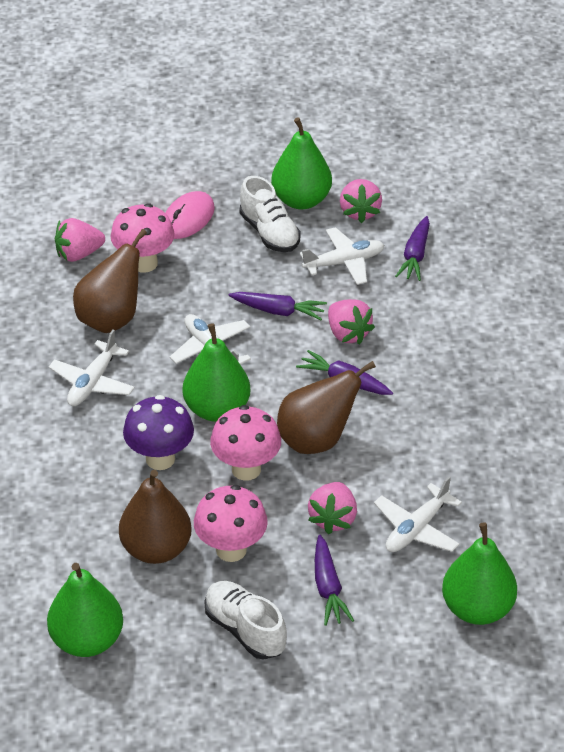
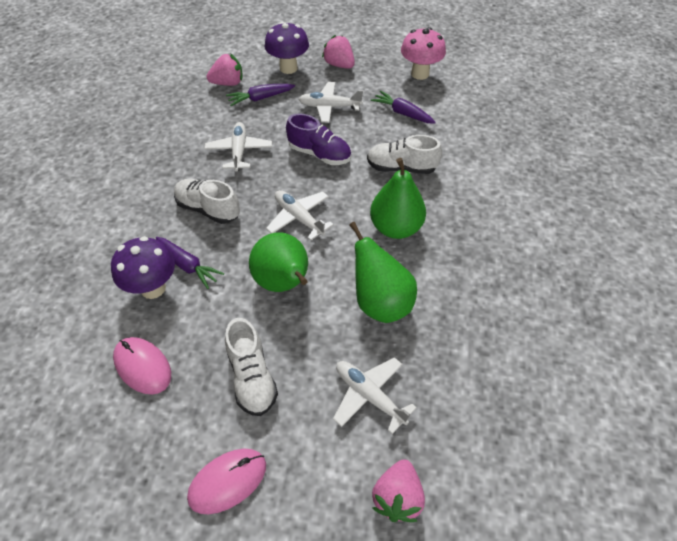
brown pear: [73,229,147,333] [119,470,192,564] [277,361,376,454] = 3 -> none = 0
green pear: [47,563,123,657] [183,323,250,422] [271,117,332,209] [442,522,517,625] = 4 -> [249,232,308,292] [349,222,417,323] [370,158,426,239] = 3
pink mouse: [166,191,215,239] = 1 -> [113,337,171,395] [187,449,266,514] = 2
pink mushroom: [110,203,175,273] [194,485,268,562] [210,405,281,481] = 3 -> [401,27,446,80] = 1
pink strawberry: [55,218,105,262] [308,482,357,534] [328,299,375,344] [340,179,382,223] = 4 -> [207,53,243,86] [322,35,355,69] [372,459,425,522] = 3
purple carrot: [229,292,327,320] [296,350,393,395] [315,535,354,626] [395,216,430,281] = 4 -> [156,237,224,289] [226,84,295,106] [371,91,436,124] = 3
purple mushroom: [123,395,194,470] = 1 -> [111,236,175,299] [265,22,309,74] = 2
purple shoe: none = 0 -> [286,113,351,165] = 1
white shoe: [204,581,287,659] [239,176,301,252] = 2 -> [174,179,240,224] [225,318,278,416] [367,135,442,174] = 3

